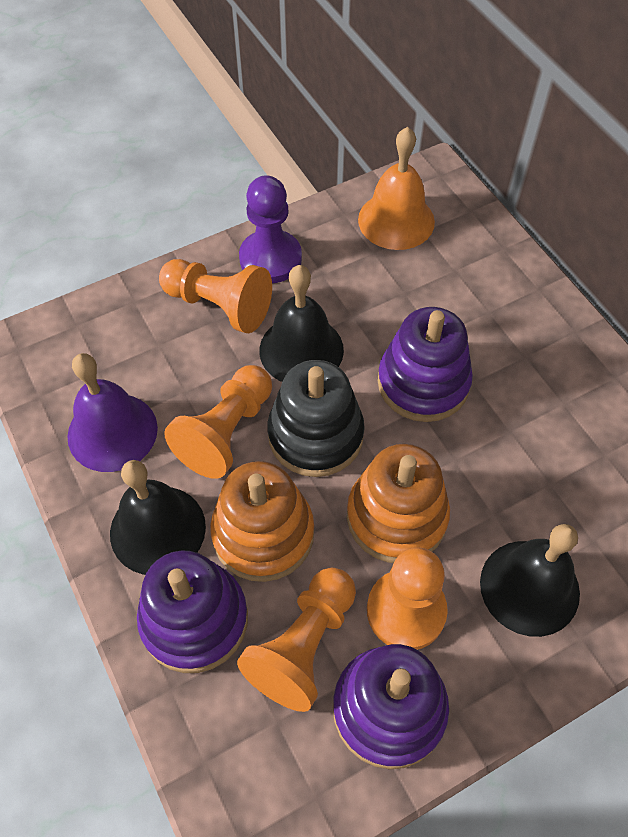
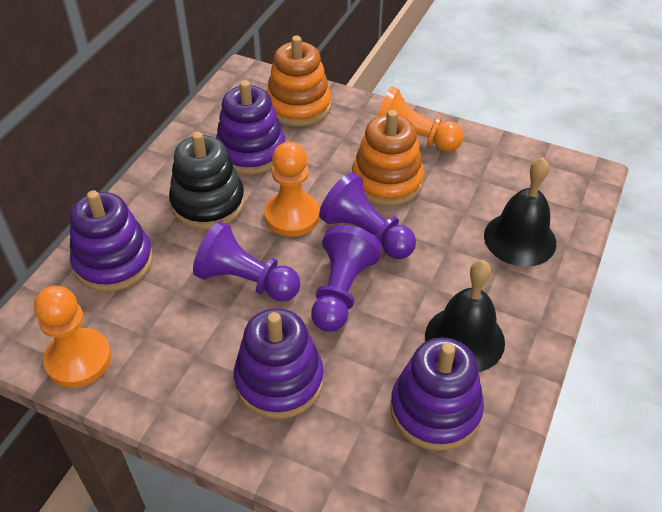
black bell: [110,460,206,575] [259,265,344,382] [480,524,580,637] = 3 -> [425,260,505,372] [484,157,556,267] = 2
orange bell: [358,127,435,250] = 1 -> none = 0
orange pawn: [159,259,272,333] [164,365,272,479] [237,568,356,712] [367,548,448,650] = 4 -> [34,286,112,388] [264,142,320,237] [377,86,464,152] = 3
purple bell: [67,353,158,472] = 1 -> none = 0
purple pawn: [239,175,302,283] = 1 -> [193,221,300,302] [311,225,382,332] [319,173,416,259] = 3
purple stacking toy: [137,550,248,673] [333,644,449,769] [378,307,473,422] = 3 -> [70,190,153,292] [216,80,285,175] [234,308,324,419] [390,337,484,451] = 4

